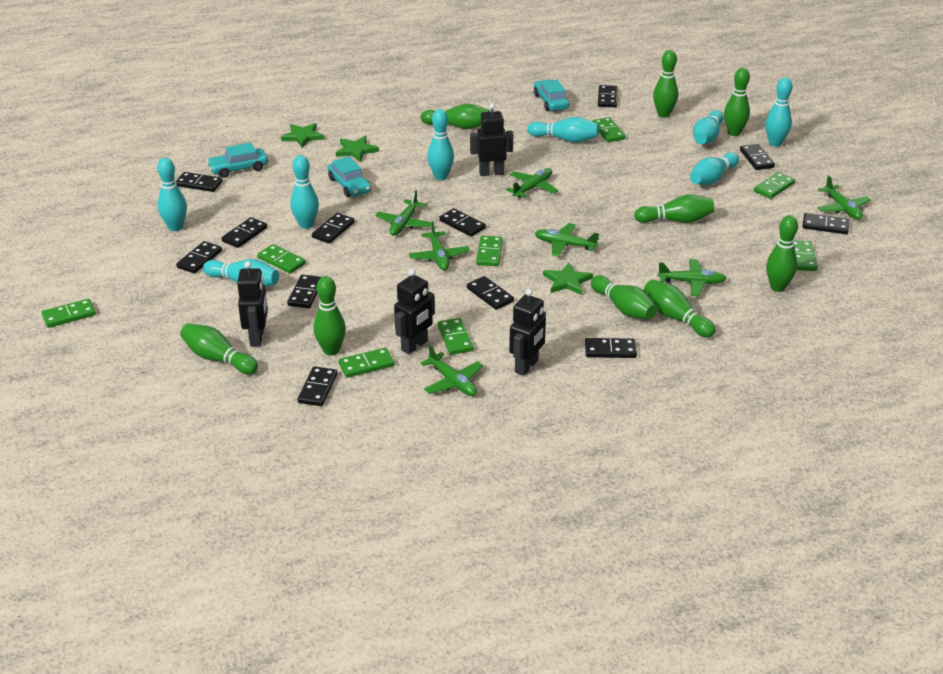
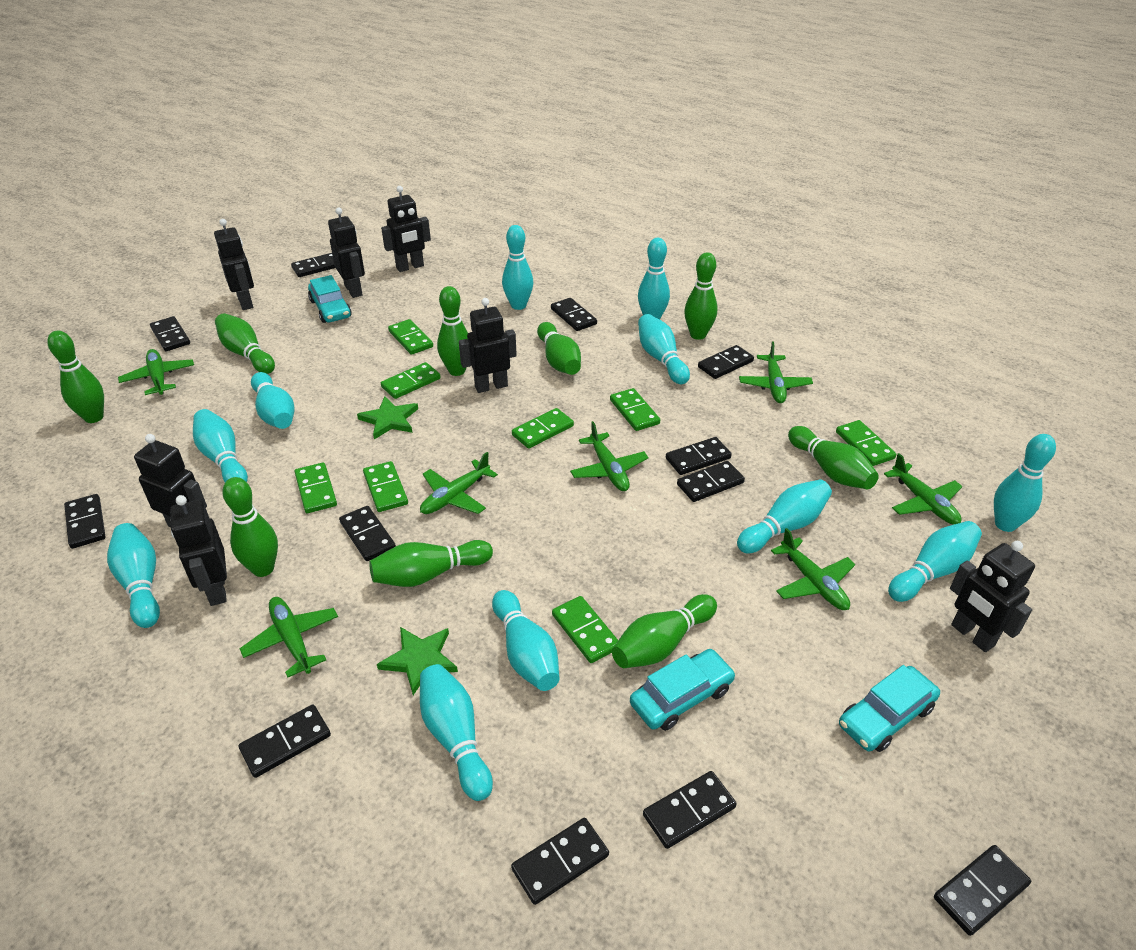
black robot: [237,261,268,347] [394,269,435,354] [470,103,513,176] [509,289,546,376] = 4 -> [134,434,207,527] [170,495,227,606] [214,219,254,310] [328,207,365,298] [381,186,431,272] [459,298,517,393] [950,541,1035,652] = 7
green star: [281,123,324,148] [336,136,379,162] [543,263,593,295] = 3 -> [357,396,418,439] [377,627,458,695] = 2
turquoise bowling pin: [157,158,187,231] [203,259,279,287] [290,155,319,229] [427,109,454,180] [528,117,599,143] [690,152,739,185] [693,110,724,144] [765,77,792,147] = 8 -> [107,523,160,628] [193,409,248,482] [251,372,295,429] [420,664,493,801] [492,590,560,691] [502,225,533,310] [638,238,670,319] [638,314,690,384] [737,479,832,553] [888,521,982,602] [994,434,1056,532] = 11

